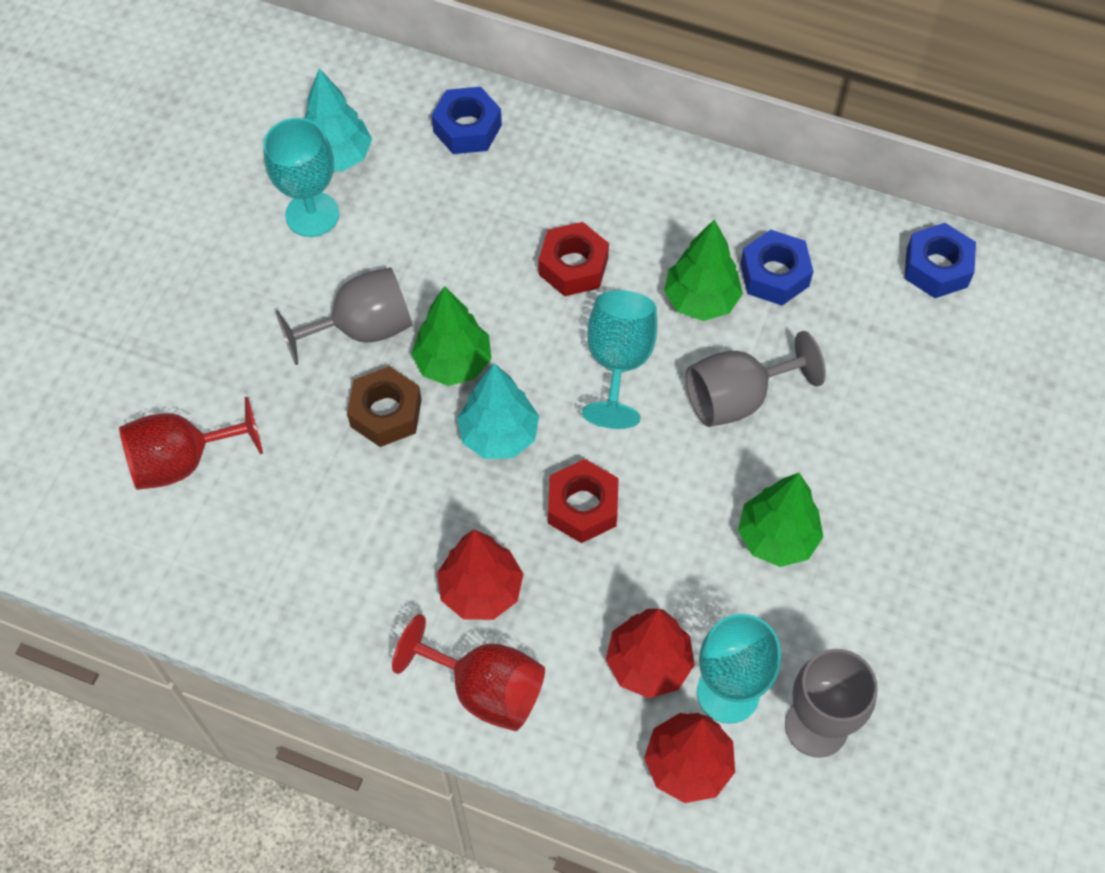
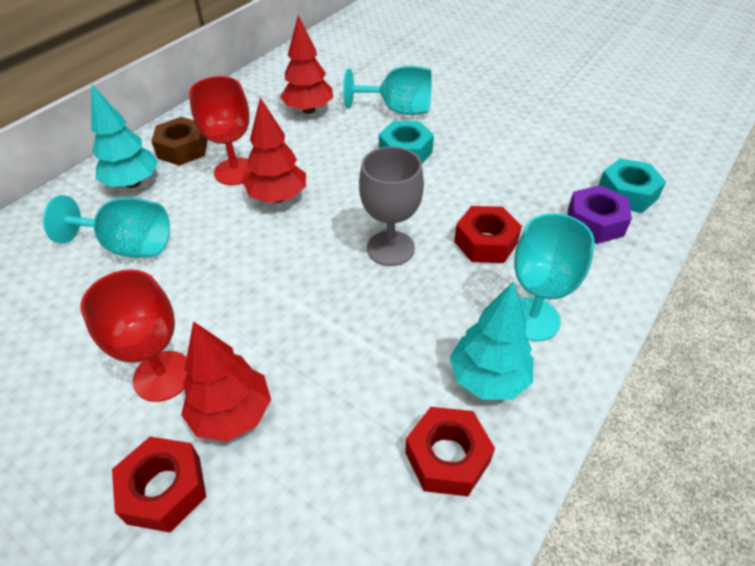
blue nut: [431,87,502,154] [740,230,814,306] [904,223,976,298] = 3 -> none = 0
green tree: [411,286,491,386] [664,219,743,321] [738,473,823,567] = 3 -> none = 0
grey goblet: [275,267,413,365] [685,331,826,427] [785,649,878,758] = 3 -> [359,146,424,266] = 1
purple nut: none = 0 -> [568,185,632,244] = 1
red nut: [538,222,609,296] [548,459,618,543] = 2 -> [112,437,206,532] [405,407,495,496] [454,206,522,263] = 3
turquoise nut: none = 0 -> [379,121,434,163] [599,158,666,213] = 2

